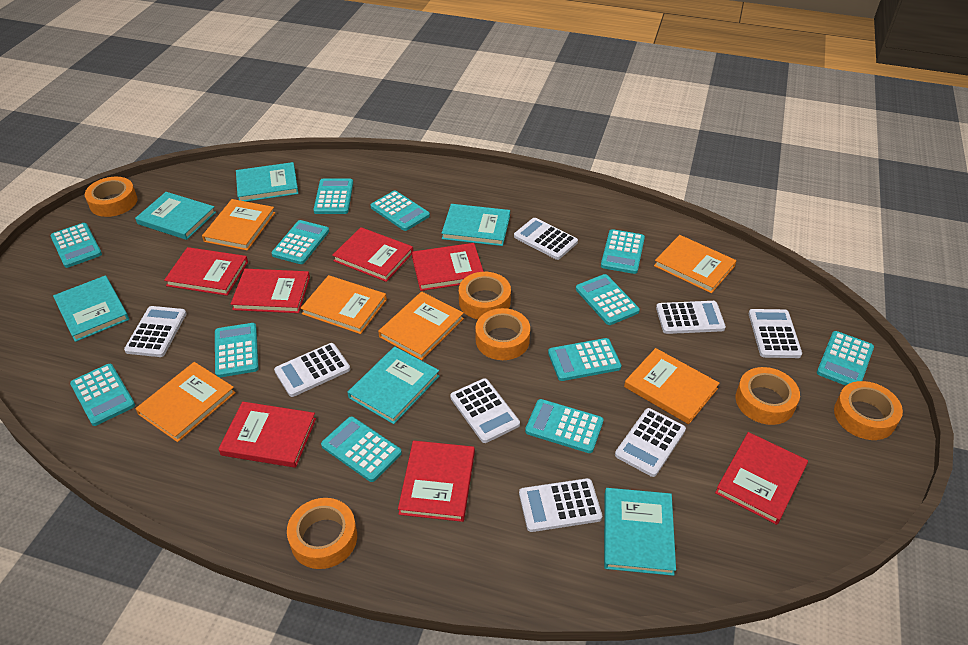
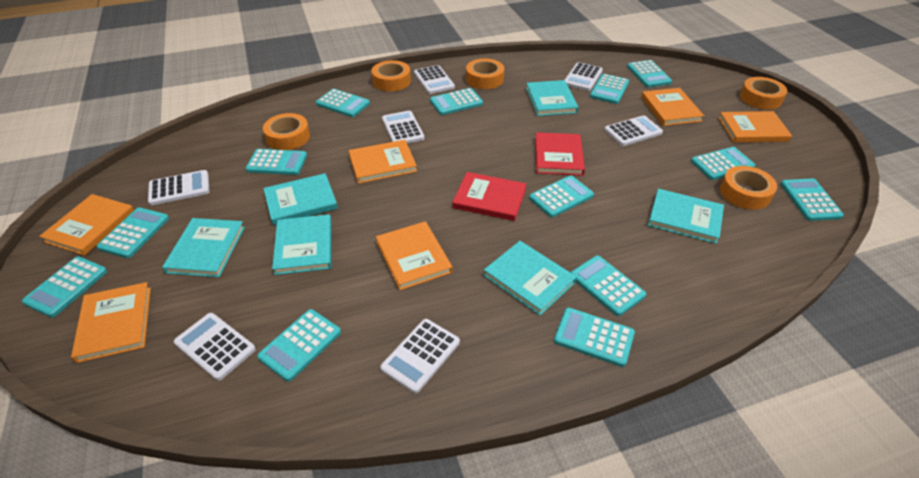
orange tape: [85,177,137,217] [287,498,357,569] [459,272,511,320] [475,308,530,360] [735,367,800,425] [834,381,903,440] = 6 -> [263,113,310,150] [372,60,411,91] [466,58,504,89] [720,166,777,210] [740,77,787,110] = 5
red book: [164,247,248,296] [218,402,316,468] [231,269,310,313] [332,227,413,282] [398,441,475,522] [412,243,484,291] [715,432,808,525] = 7 -> [452,172,526,221] [535,132,585,176] = 2
turquoise calculator: [50,223,102,268] [70,364,135,426] [215,323,259,378] [271,220,329,264] [313,178,353,214] [321,416,402,482] [371,191,430,231] [525,399,604,453] [548,338,621,381] [576,274,640,325] [601,229,645,274] [817,331,874,386] = 12 -> [22,257,107,318] [97,208,169,258] [246,149,307,175] [257,309,341,382] [316,89,370,117] [430,88,483,115] [529,175,594,217] [554,308,635,367] [571,256,646,316] [590,74,629,104] [627,60,672,87] [691,147,755,180] [781,178,844,221] = 13
white calculator: [124,306,187,357] [274,343,350,397] [450,378,520,443] [514,218,578,260] [519,478,602,532] [615,408,686,477] [656,301,726,334] [749,309,802,358] = 8 -> [148,170,210,205] [174,313,256,381] [380,319,460,393] [382,111,425,143] [414,65,455,94] [565,62,603,91] [604,115,663,146] = 7

